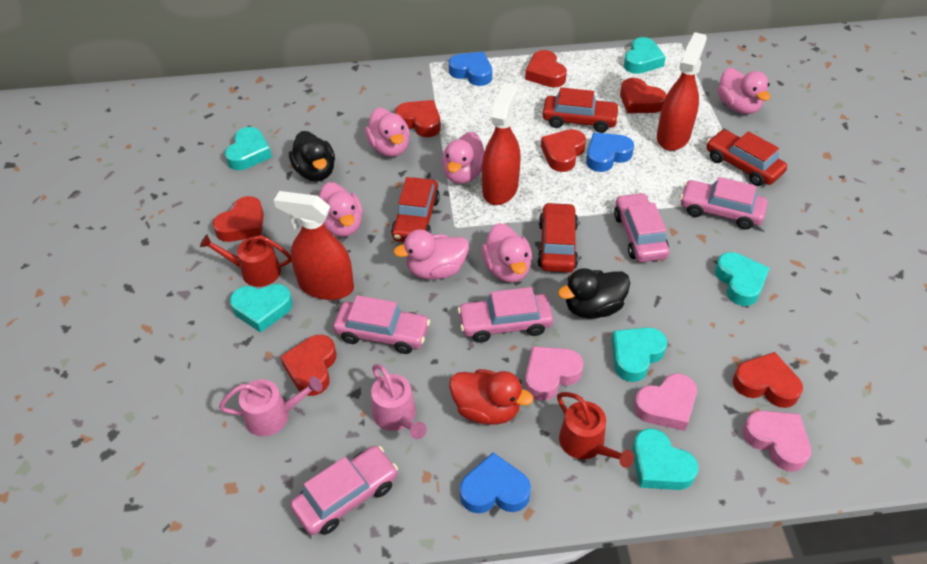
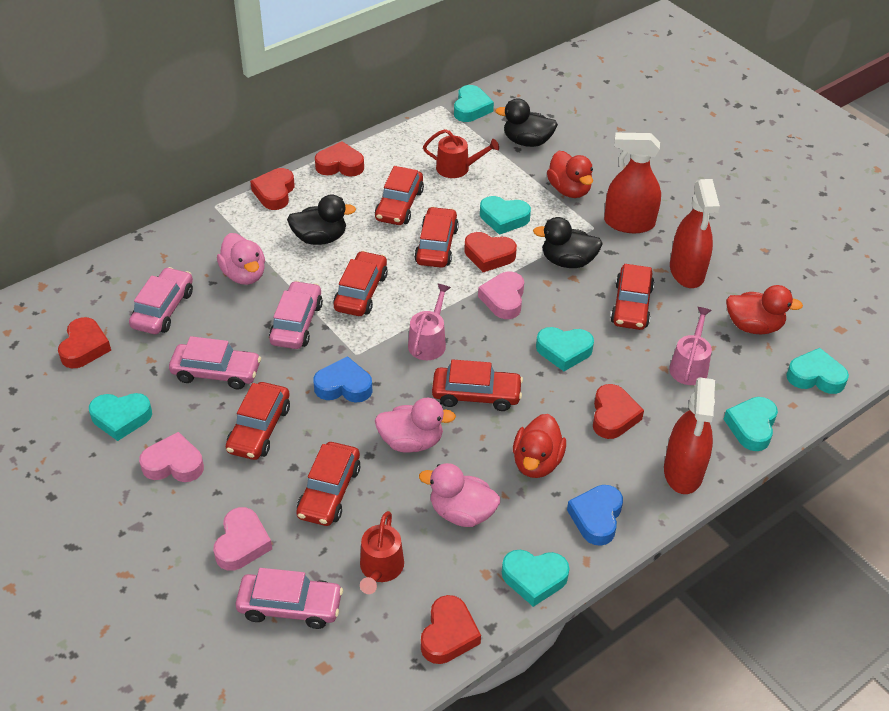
black duck: [289,131,335,182] [558,268,630,319] = 2 -> [287,195,356,245] [495,98,558,147] [533,217,603,268] = 3
blue heart: [449,52,492,86] [460,452,531,513] [586,133,634,172] = 3 -> [313,356,372,403] [567,485,623,546] = 2
pink car: [291,446,398,535] [333,295,430,354] [458,287,553,343] [614,192,669,262] [680,177,767,230] = 5 -> [129,267,193,334] [169,336,261,389] [236,568,343,629] [269,281,323,349] = 4
pink duck: [319,182,363,237] [365,107,410,157] [393,229,469,280] [442,132,485,184] [481,223,532,282] [718,68,770,114] = 6 -> [217,233,265,285] [375,398,456,453] [419,463,500,527] = 3
red car: [391,177,440,242] [537,202,578,272] [543,87,620,133] [707,130,787,186] = 4 -> [226,382,290,460] [296,442,361,526] [333,251,388,316] [375,166,424,225] [414,207,459,268] [432,359,523,411] [610,264,654,330] = 7
red duck: [449,369,533,425] = 1 -> [513,414,566,478] [547,151,593,198] [726,285,803,334] = 3
red heart: [212,196,264,242] [280,335,336,396] [395,100,441,137] [525,50,567,87] [541,129,586,172] [620,78,667,113] [733,352,803,408] = 7 -> [58,317,111,368] [250,168,295,210] [315,141,364,177] [421,595,481,664] [464,232,517,272] [593,384,644,439] = 6
turquoise heart: [225,127,272,170] [230,284,293,333] [612,327,667,382] [624,37,666,74] [632,428,698,490] [715,252,770,306] = 6 -> [89,393,152,441] [454,85,494,122] [480,196,531,235] [502,550,569,607] [536,327,594,371] [724,397,778,451] [786,348,849,394] = 7

